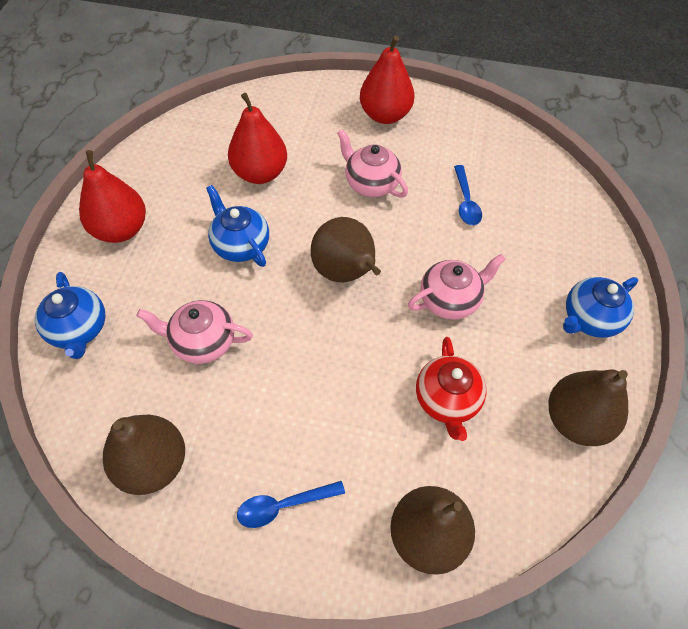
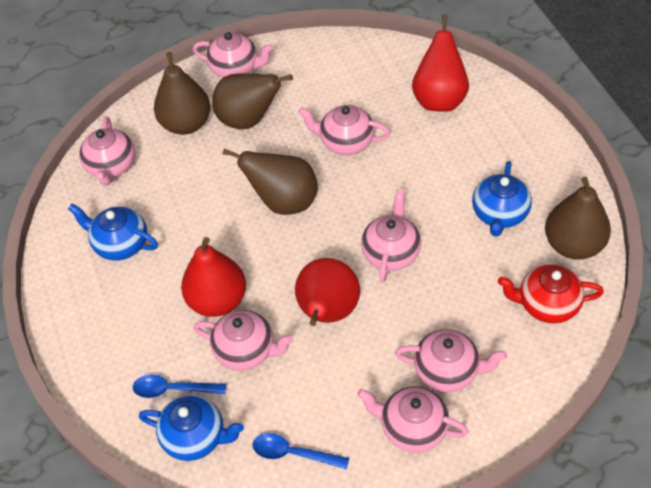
pink teapot: [137,300,253,364] [337,129,408,198] [408,254,506,320] = 3 -> [79,116,135,186] [193,32,274,78] [194,310,294,371] [298,105,390,155] [357,386,468,453] [361,189,421,282] [395,329,507,392] = 7

